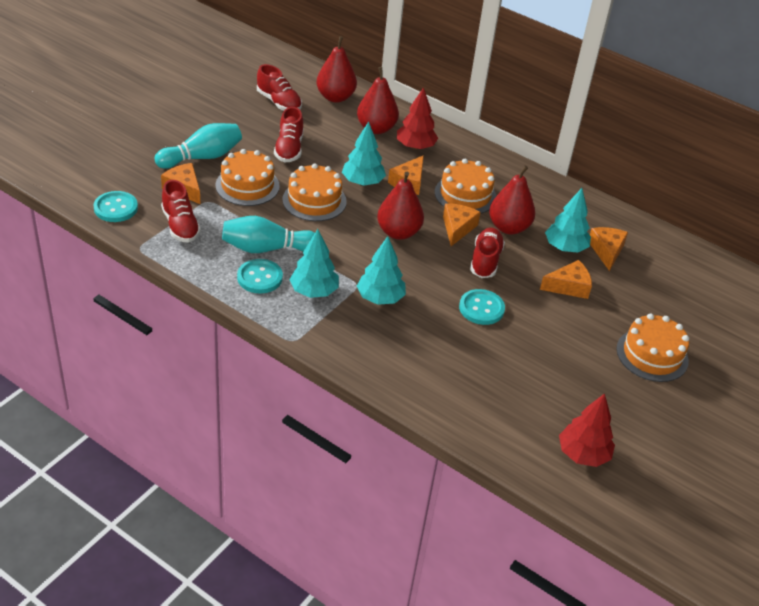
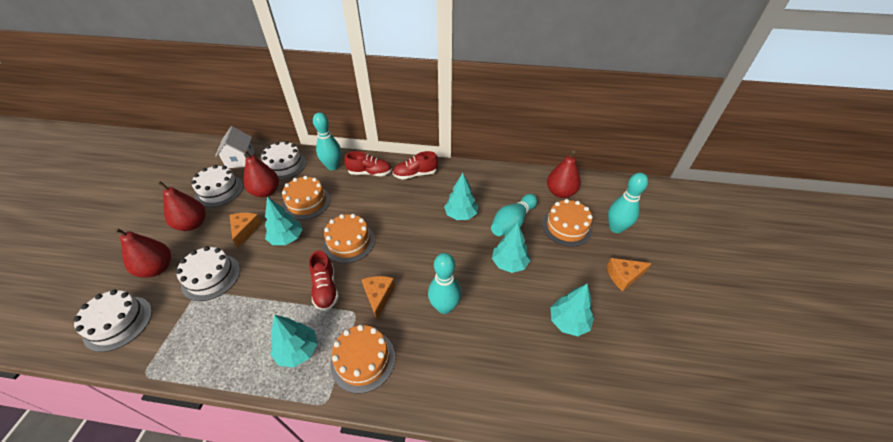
orange cheese: [161,163,200,204] [388,155,424,195] [443,203,481,246] [540,260,592,299] [590,227,628,271] = 5 -> [229,213,262,248] [361,276,395,319] [607,258,652,291] = 3
red shoe: [161,180,201,243] [257,64,302,111] [274,107,303,162] [470,228,505,278] = 4 -> [309,251,339,311] [344,151,392,176] [393,151,438,180] = 3
red tree: [397,87,438,150] [559,393,615,467] = 2 -> none = 0
turquoise bowling pin: [154,123,242,169] [222,216,315,253] = 2 -> [313,112,341,170] [428,253,461,314] [491,194,537,236] [608,173,648,233] = 4
turquoise button: [93,191,138,222] [237,259,283,294] [459,289,505,325] = 3 -> none = 0
turquoise tree: [289,229,339,298] [342,121,386,185] [357,236,406,305] [545,188,591,253] = 4 -> [265,197,303,245] [271,315,318,367] [444,173,478,220] [492,222,530,273] [550,284,594,336] = 5
white cake: none = 0 -> [73,289,152,352] [176,246,240,301] [191,165,243,207] [261,141,306,180] = 4
white house: none = 0 -> [215,126,254,168] = 1

